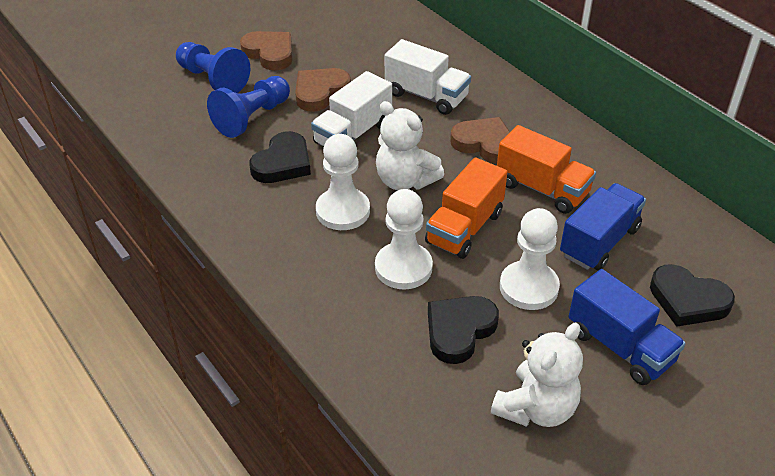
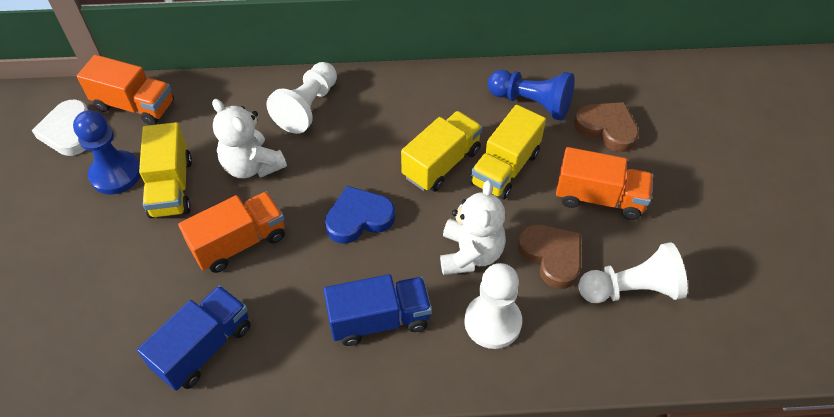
black heart: [249,131,311,183] [428,296,499,364] [650,264,735,327] = 3 -> none = 0
blue heart: none = 0 -> [325,186,395,244] = 1
brown heart: [240,31,292,70] [295,68,351,112] [450,117,510,164] = 3 -> [518,224,581,289] [574,102,639,152] = 2
orange truck: [425,158,507,259] [497,125,596,214] = 2 -> [77,55,174,125] [178,191,285,273] [556,147,653,220] = 3
white heart: none = 0 -> [32,99,88,156] = 1
white truck: [311,71,392,146] [385,39,471,115] = 2 -> none = 0
yellow truck: none = 0 -> [139,122,192,218] [401,111,483,192] [470,105,546,200] = 3

